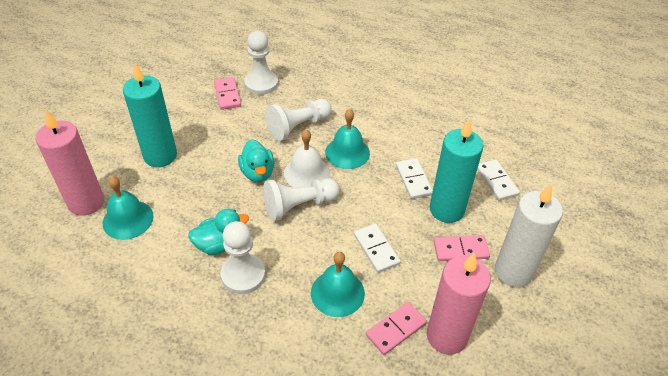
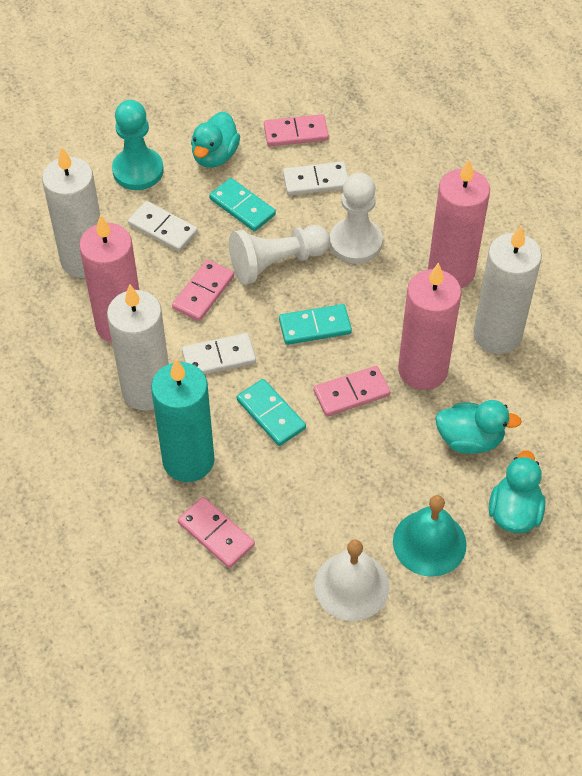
pink candle: [36,109,104,216] [427,252,491,355] = 2 -> [79,214,139,343] [398,262,461,390] [428,159,490,288] = 3
pink domino: [214,77,241,110] [366,302,427,355] [434,235,490,261] = 3 -> [172,259,234,321] [178,497,255,568] [264,114,329,147] [313,366,390,416] = 4
turquoise bell: [103,176,153,240] [311,252,365,317] [325,109,370,169] = 3 -> [393,495,467,577] = 1
turquoise candle: [123,63,177,167] [430,118,483,223] = 2 -> [151,359,215,482] = 1
turquoise domino: none = 0 -> [209,178,276,232] [237,379,306,446] [279,304,352,345] = 3
turquoise duck: [188,209,249,255] [238,139,274,182] = 2 -> [191,112,240,168] [435,400,522,454] [489,450,545,533] = 3
turquoise pawn: none = 0 -> [112,100,163,190] = 1
white candle: [495,184,563,287] = 1 -> [42,146,100,278] [107,284,169,411] [473,225,542,354] = 3
white pawn: [221,221,265,294] [244,31,278,95] [263,178,340,221] [265,99,332,141] = 4 -> [229,225,330,285] [330,173,383,264] = 2

